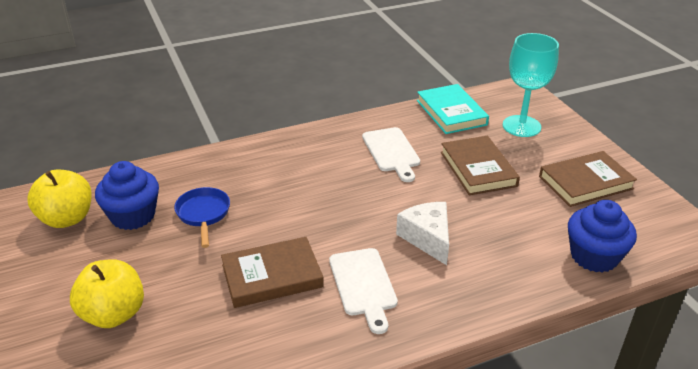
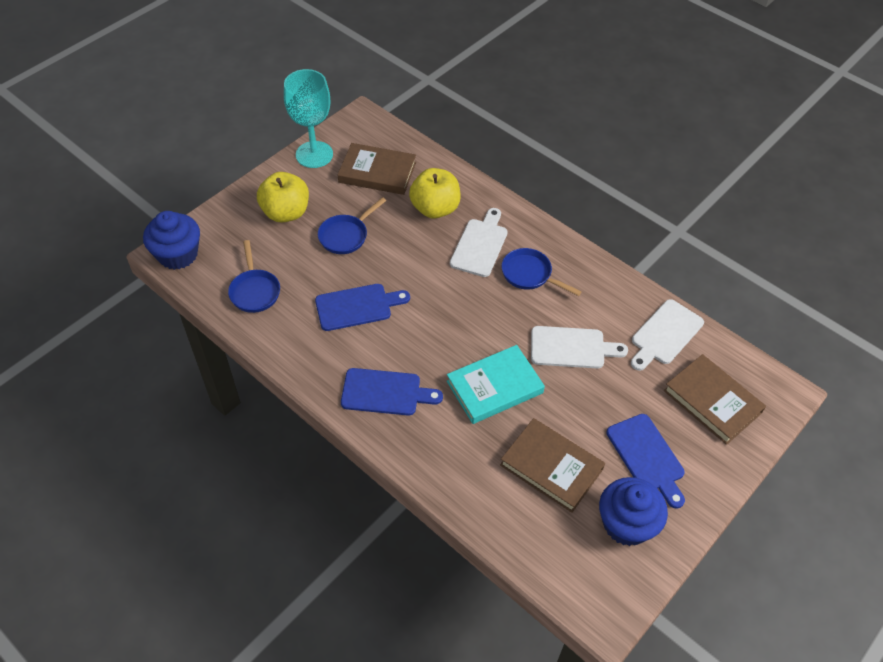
blue cutting board: none = 0 -> [315,284,410,331] [341,368,443,416] [606,414,685,509] = 3
blue pan: [174,187,230,248] = 1 -> [228,240,280,313] [318,197,386,254] [501,248,582,296] = 3
white cheese: [396,202,449,265] = 1 -> none = 0
white cutting board: [329,248,398,334] [362,127,420,182] = 2 -> [450,208,508,277] [531,326,628,369] [631,299,704,371] = 3

